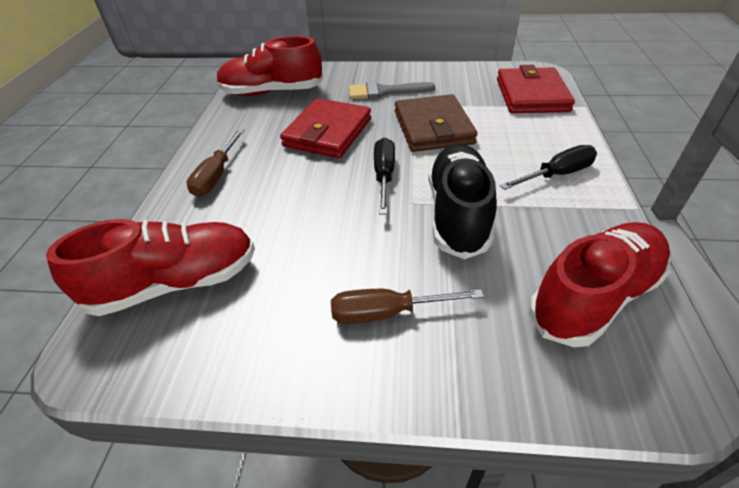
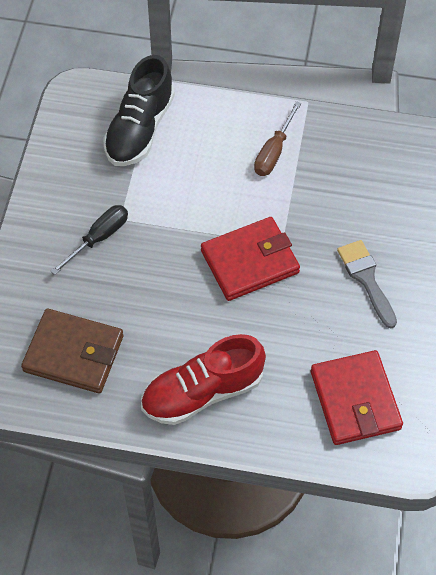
black screwdriver: [374,138,395,214] [500,145,597,190] = 2 -> [50,205,128,275] = 1
brown screwdriver: [187,129,245,197] [331,289,484,324] = 2 -> [254,101,301,176] = 1
red shoe: [46,219,255,316] [217,36,323,96] [529,222,670,347] = 3 -> [141,334,266,425] = 1

